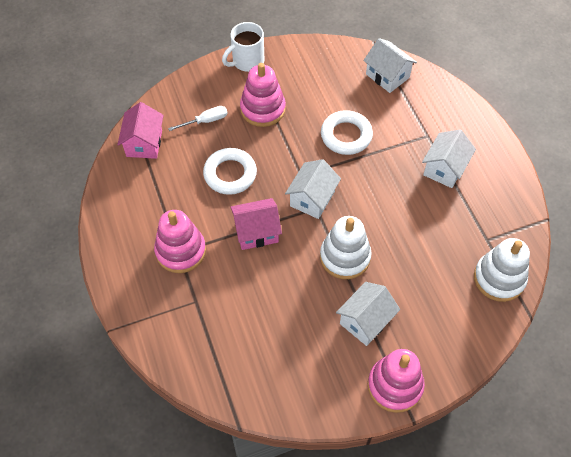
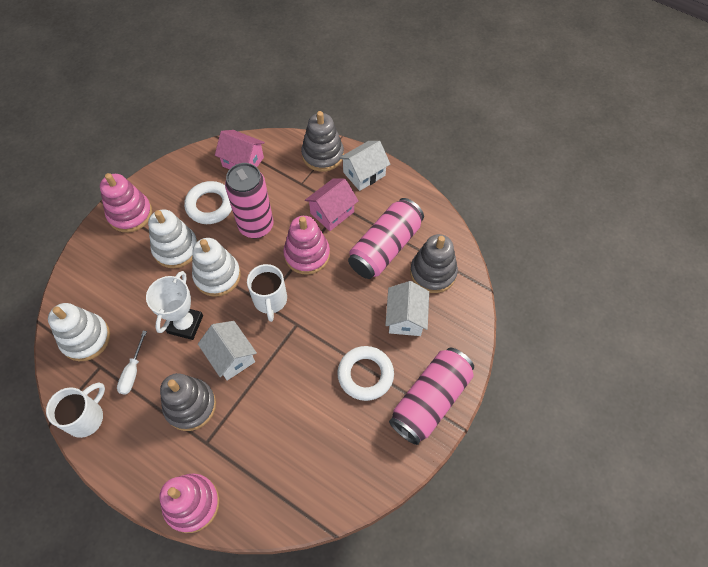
grey stacking toy: none = 0 -> [160,373,216,431] [301,111,344,172] [410,234,458,293] = 3
pink can: none = 0 -> [225,163,274,238] [348,198,424,279] [389,348,474,445] = 3
white house: [285,159,341,219] [336,282,400,346] [364,38,417,93] [422,129,476,188] = 4 -> [198,321,257,381] [339,141,390,191] [385,281,429,336] = 3
white mug: [222,22,264,72] = 1 -> [46,383,105,438] [247,264,287,322] = 2
white stacking toy: [320,216,372,279] [474,238,530,302] = 2 -> [48,303,110,361] [148,209,198,268] [192,238,241,297] = 3
white trophy: none = 0 -> [146,271,203,340] = 1

